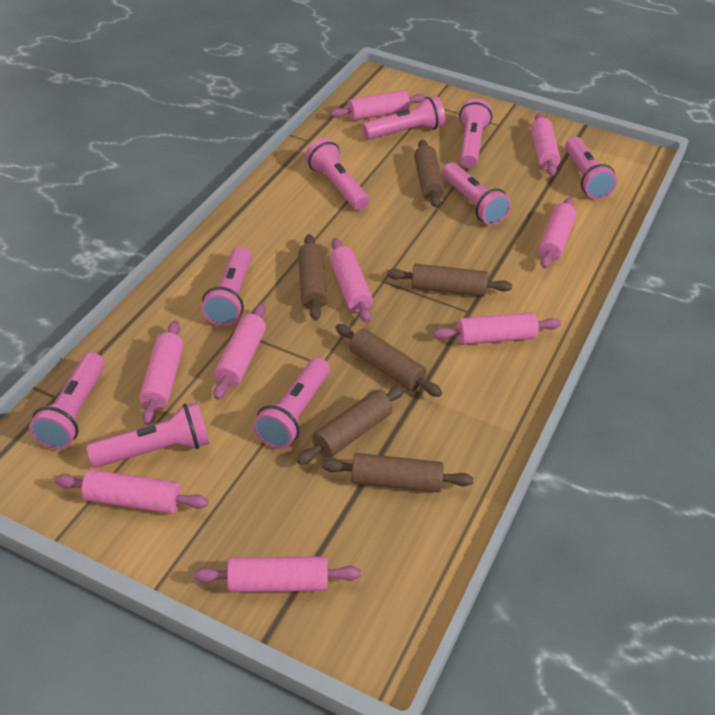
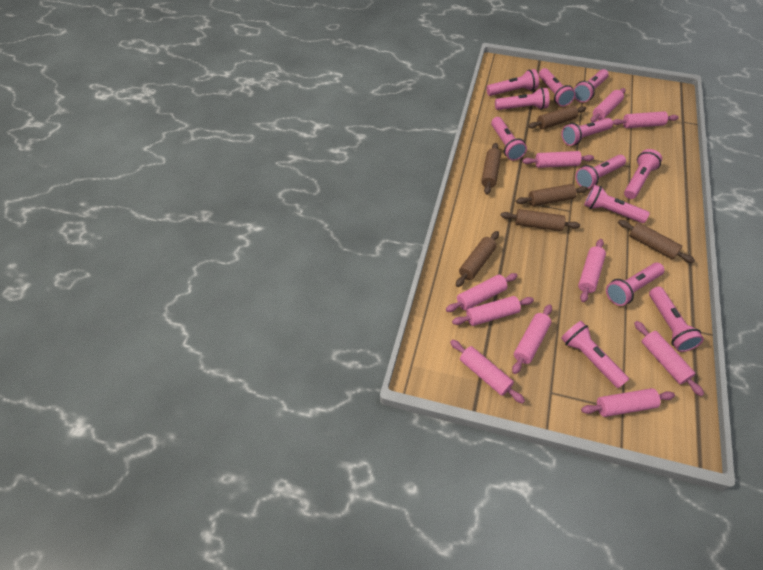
pink flashlight: [29,352,105,450] [86,402,209,468] [201,246,252,326] [253,357,330,449] [305,138,369,210] [362,96,445,140] [442,162,511,225] [459,98,492,168] [565,137,617,199] = 9 -> [487,69,539,96] [491,117,527,161] [495,88,550,110] [539,68,576,107] [561,321,629,388] [562,118,613,146] [574,69,609,103] [575,155,626,189] [584,184,650,223] [606,263,665,306] [624,149,662,199] [649,287,704,352] = 12
pink rolling pin: [55,469,209,514] [139,321,183,425] [194,556,361,592] [214,304,266,400] [330,90,425,121] [330,238,373,323] [433,312,561,345] [531,113,560,176] [538,197,576,269] = 9 -> [446,273,518,312] [450,339,525,404] [452,296,534,326] [512,304,552,374] [522,151,594,168] [578,239,606,302] [581,388,675,417] [590,88,626,122] [613,111,679,128] [634,321,704,396] = 10

